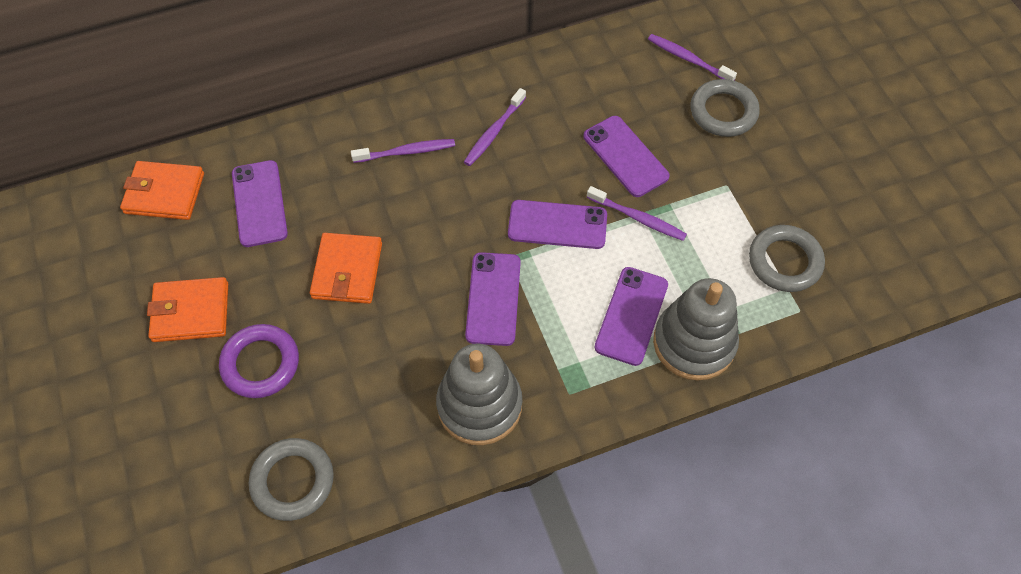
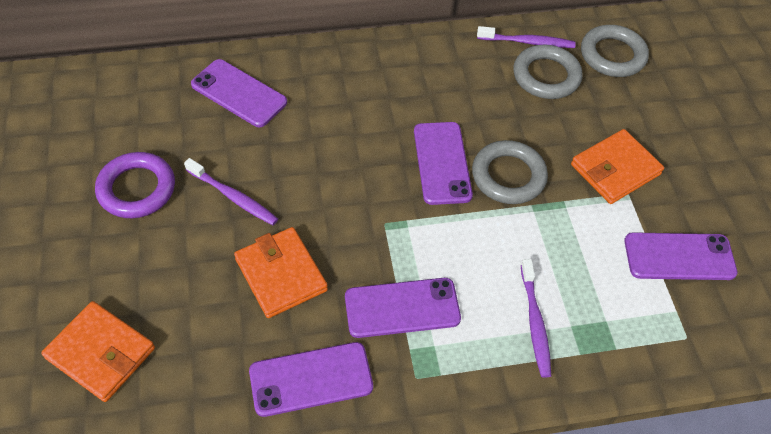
grey stacking toy: [436,343,522,445] [653,278,739,381] = 2 -> none = 0
purple toothbrush: [351,139,455,163] [464,88,526,166] [587,186,687,241] [648,34,737,81] = 4 -> [184,158,278,225] [477,26,576,48] [521,259,551,378] = 3

